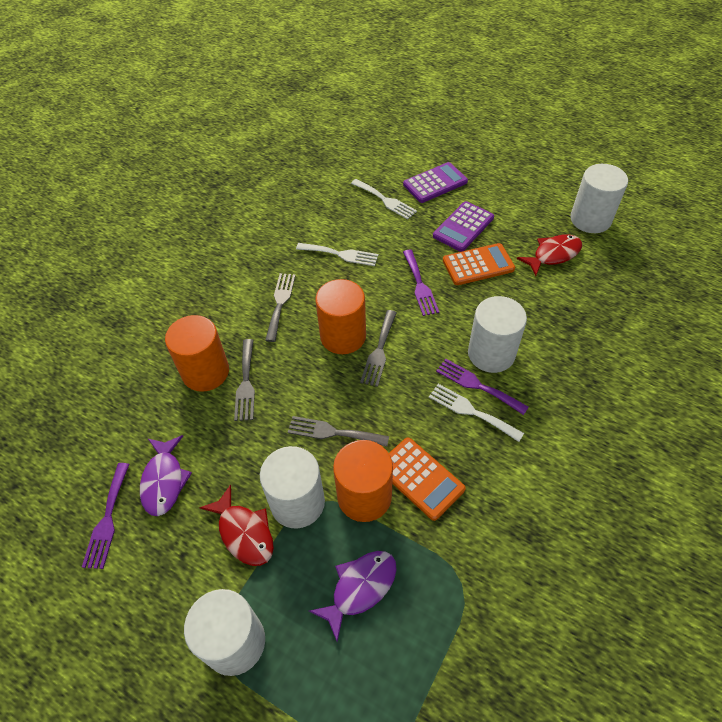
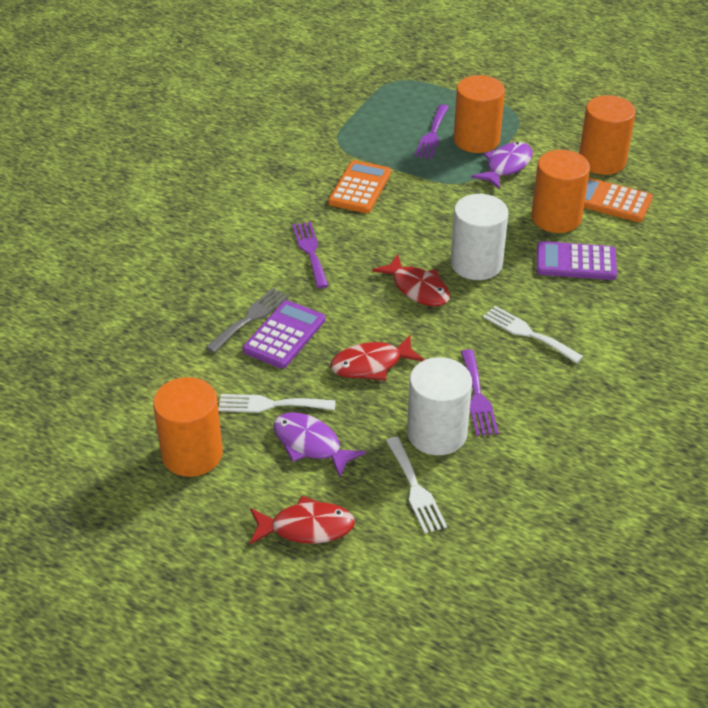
grey fork: [234,339,255,421] [265,273,296,342] [288,416,389,447] [360,310,397,387] = 4 -> [205,288,289,353] = 1
orange cylinder: [165,315,229,392] [315,279,366,354] [333,440,393,522] = 3 -> [153,377,223,477] [454,75,505,153] [531,150,590,233] [579,95,636,175] = 4
red fish: [200,484,274,566] [517,234,582,276] = 2 -> [249,496,355,544] [330,335,425,381] [372,254,450,306] = 3
white cylinder: [184,589,265,676] [260,446,325,528] [468,296,527,373] [570,164,628,233] = 4 -> [407,357,472,455] [450,194,508,280] = 2

